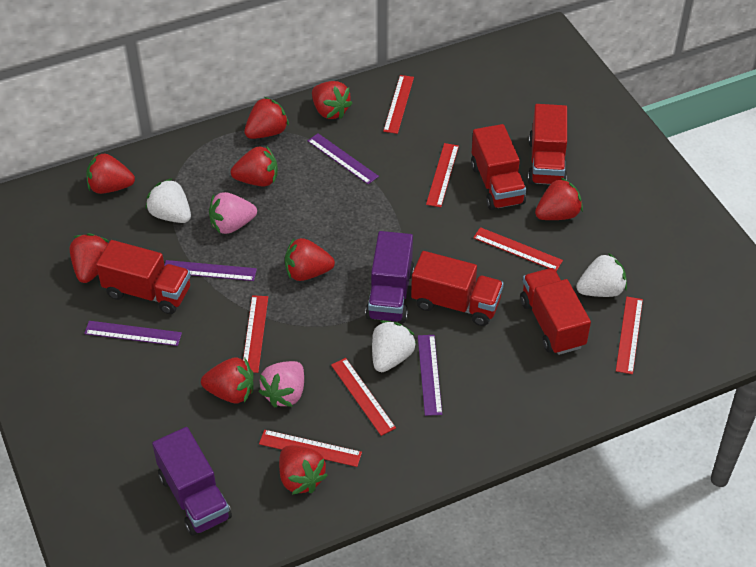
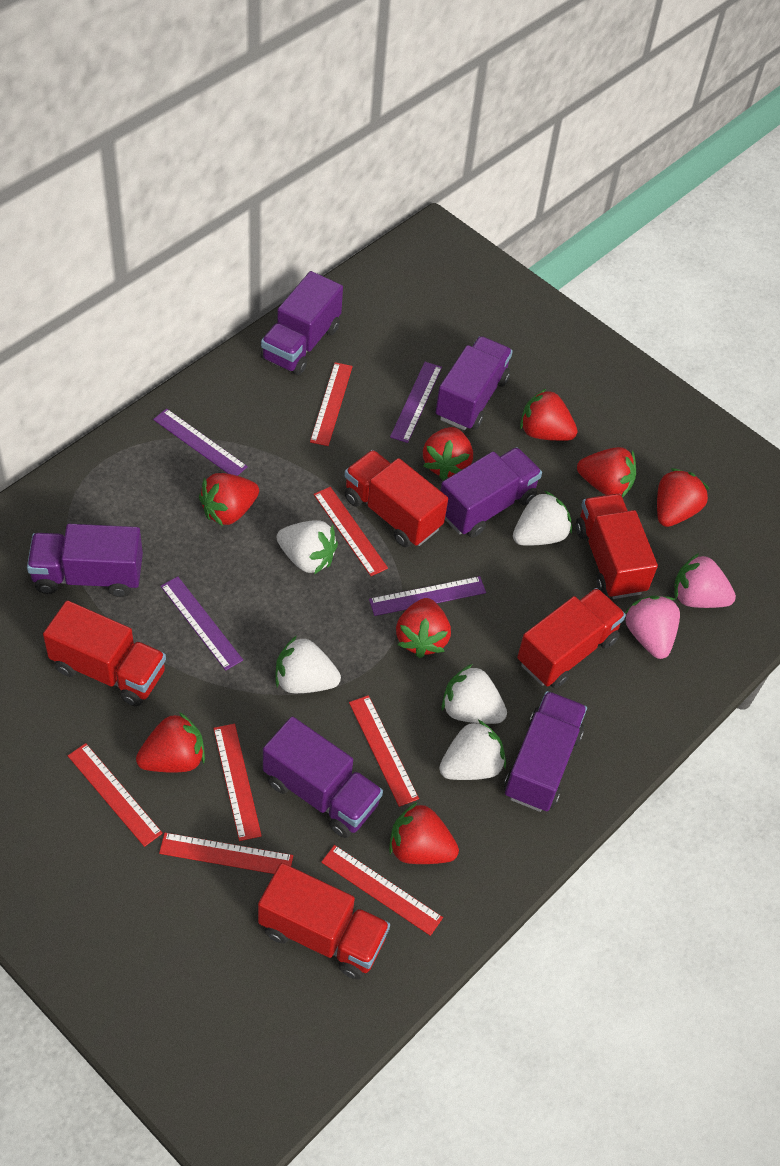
purple truck: [152,427,232,536] [365,231,414,323] = 2 -> [27,524,143,597] [261,271,343,376] [263,716,383,838] [436,336,513,430] [440,447,542,538] [504,691,587,812] = 6
red strawberry: [70,233,109,283] [86,153,135,194] [201,357,254,404] [231,146,278,186] [244,97,289,139] [279,445,328,495] [285,238,335,281] [312,81,353,119] [535,178,583,220] = 9 -> [136,712,205,772] [199,473,259,526] [389,802,459,864] [396,598,451,658] [423,427,473,480] [520,388,578,441] [577,447,636,498] [657,468,709,527] = 8
white strawberry: [146,178,191,223] [372,321,416,372] [576,253,627,297] = 3 -> [276,636,341,693] [277,520,338,575] [439,720,506,780] [442,664,507,724] [513,490,572,546] = 5

